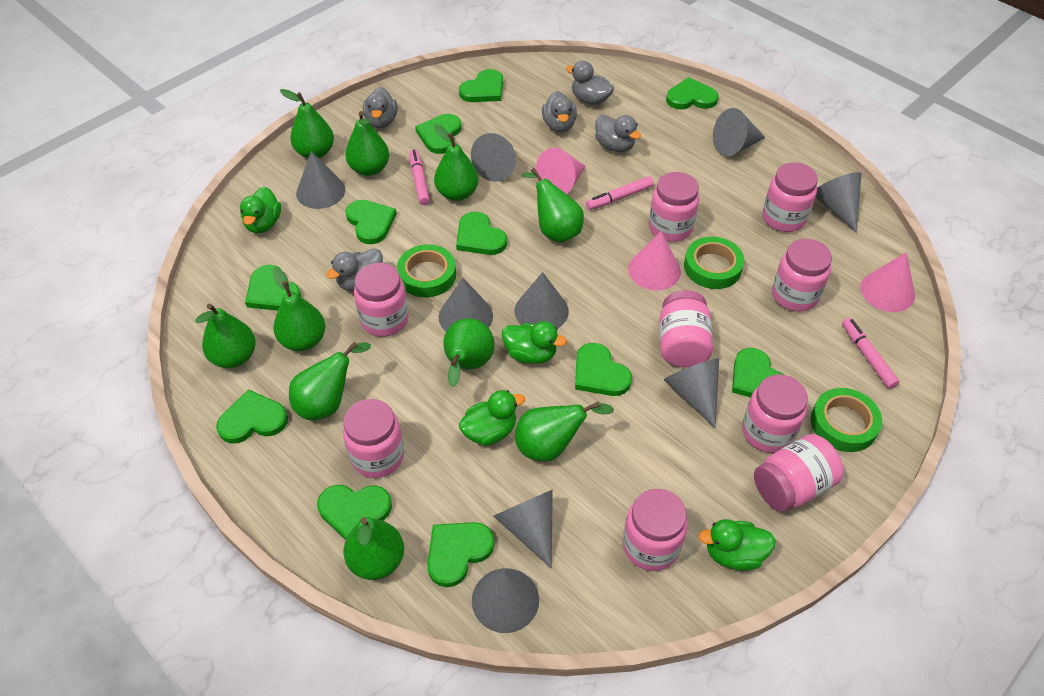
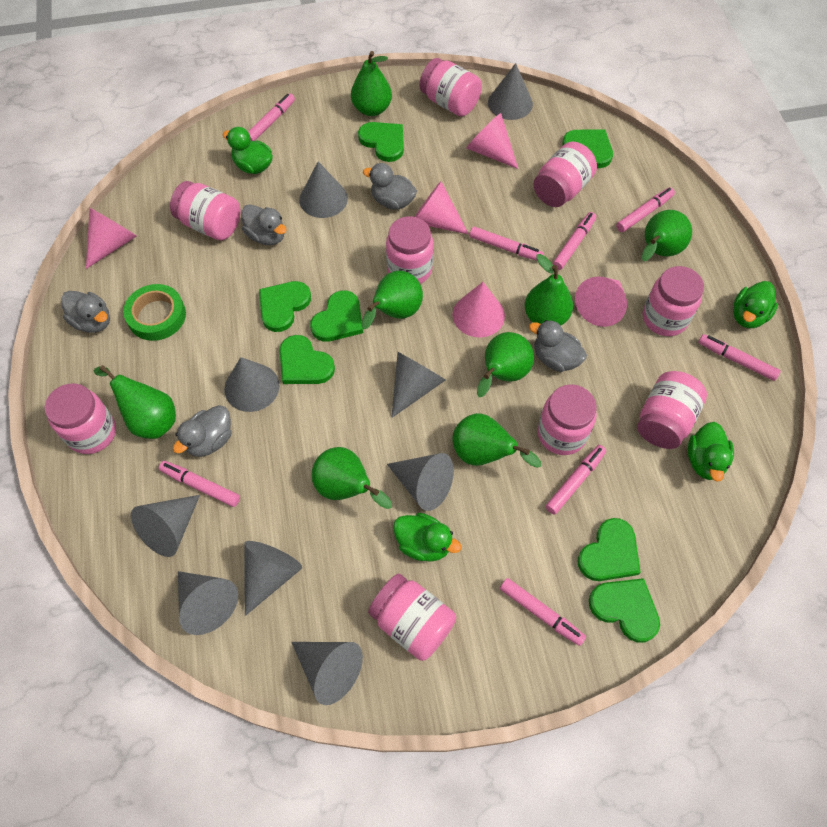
green heart: [216,389,288,444] [245,265,301,311] [317,485,392,540] [345,200,397,244] [415,114,462,154] [427,522,495,587] [456,212,507,255] [459,69,503,102] [575,343,632,396] [666,77,719,109] [732,348,784,398] = 11 -> [259,281,311,332] [279,335,335,384] [310,290,363,342] [358,122,404,162] [562,129,613,168] [578,518,641,581] [589,578,660,643] = 7
green pear: [195,304,256,368] [272,267,325,351] [280,89,334,158] [289,342,371,420] [344,517,404,580] [345,111,389,176] [434,125,479,201] [443,318,495,387] [515,401,614,462] [522,168,584,243] = 10 -> [94,365,176,439] [312,447,392,509] [351,51,392,116] [361,270,423,330] [452,413,541,468] [477,332,534,397] [525,254,573,326] [642,210,692,262] = 8
green tape: [397,244,456,297] [684,237,744,289] [811,388,882,452] = 3 -> [123,284,186,341] = 1
pink cone: [536,148,586,194] [628,231,681,290] [860,252,915,312] = 3 -> [86,208,137,269] [415,181,469,234] [452,282,505,337] [466,113,518,169] [575,277,627,327] = 5
pink marker: [409,149,430,205] [586,176,654,210] [842,318,900,389] = 3 -> [159,461,240,507] [248,94,295,141] [470,227,544,261] [500,578,586,646] [545,445,606,514] [553,212,596,270] [616,187,675,232] [698,334,781,381] = 8

